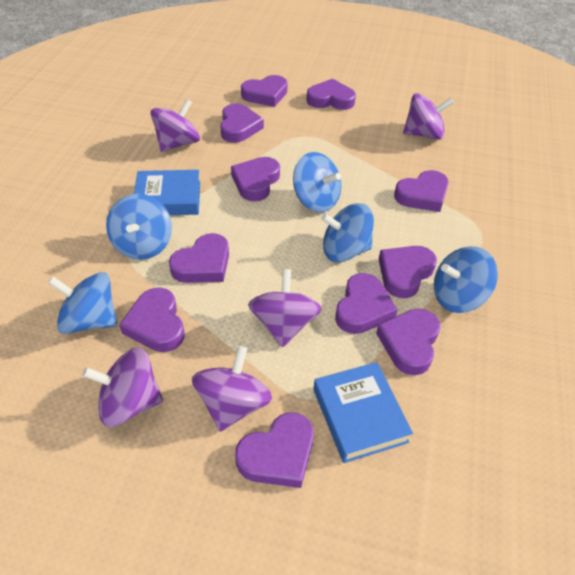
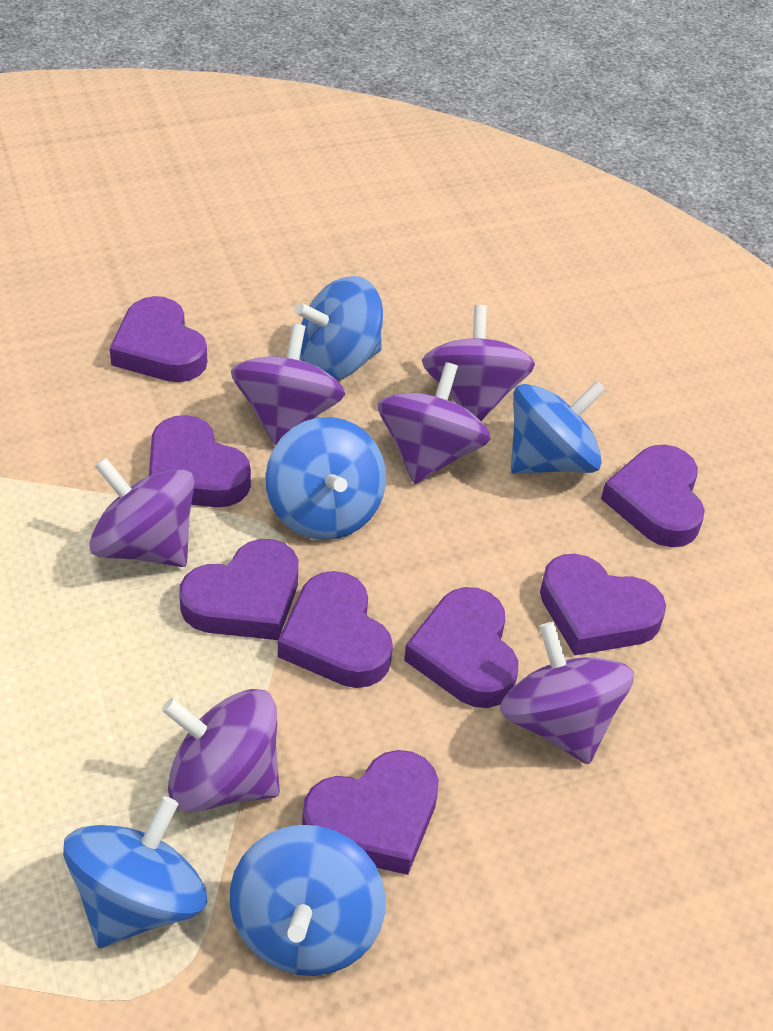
blue book: [134,170,200,215] [313,362,413,463] = 2 -> none = 0
purple heart: [119,287,185,352] [169,233,229,283] [220,103,264,143] [231,157,280,202] [235,412,314,488] [241,75,288,107] [306,79,356,110] [335,273,398,334] [376,309,440,375] [379,246,437,298] [394,170,449,212] = 11 -> [109,296,208,382] [149,415,251,507] [179,539,298,640] [278,571,393,688] [302,750,439,875] [404,587,518,708] [540,554,666,656] [601,445,705,547] = 8
purple spinning top: [82,348,163,427] [150,99,200,152] [192,346,272,432] [248,269,322,347] [403,93,454,140] = 5 -> [90,458,194,567] [162,689,280,813] [231,324,345,446] [378,362,490,484] [422,305,535,421] [500,622,634,764] = 6

